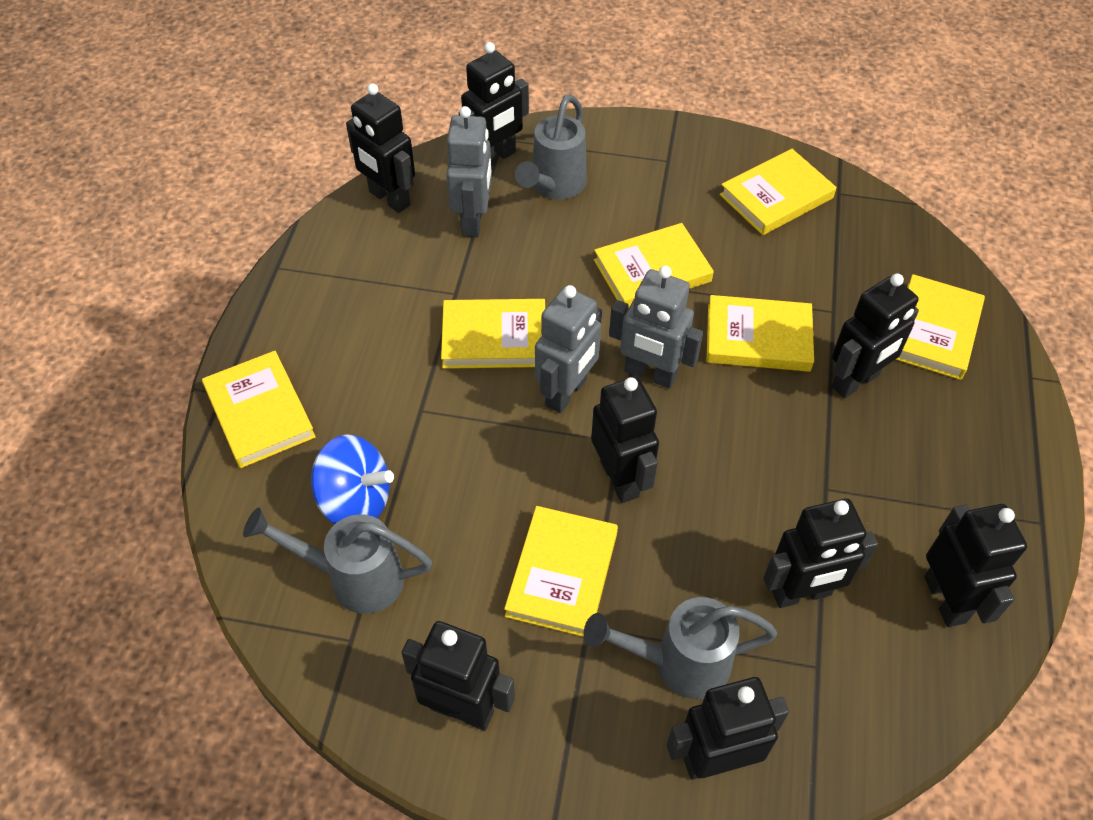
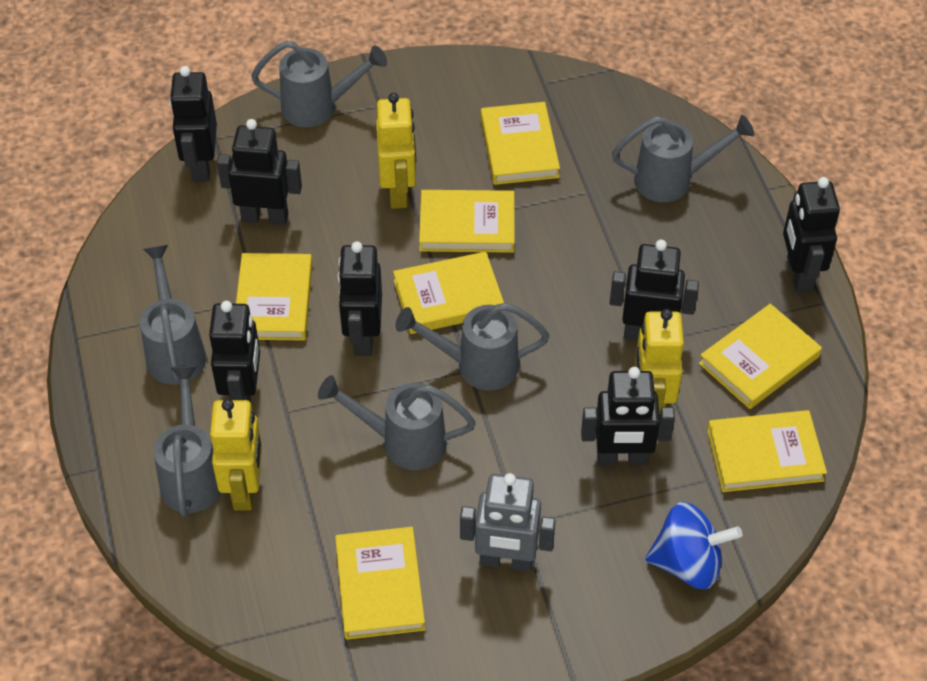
black robot: [346,83,415,213] [402,621,515,731] [459,42,529,166] [591,377,659,503] [666,677,789,780] [763,498,878,608] [832,273,919,398] [924,504,1027,627] = 8 -> [169,66,217,182] [209,301,260,403] [217,119,302,225] [338,241,382,356] [581,367,675,466] [610,240,699,341] [783,177,840,292] = 7
grey robot: [446,106,492,237] [535,285,602,413] [609,266,703,389] = 3 -> [460,473,556,572] = 1
grey watering can: [243,507,432,614] [515,94,587,200] [584,597,777,699] = 3 -> [140,245,206,385] [154,365,221,516] [251,41,387,127] [318,375,476,470] [396,303,549,391] [612,115,754,202] = 6
yellow robot: none = 0 -> [210,399,262,510] [376,93,416,209] [635,309,684,415] = 3

